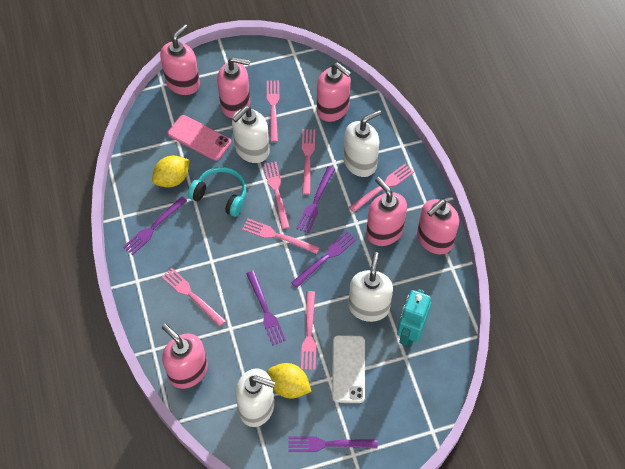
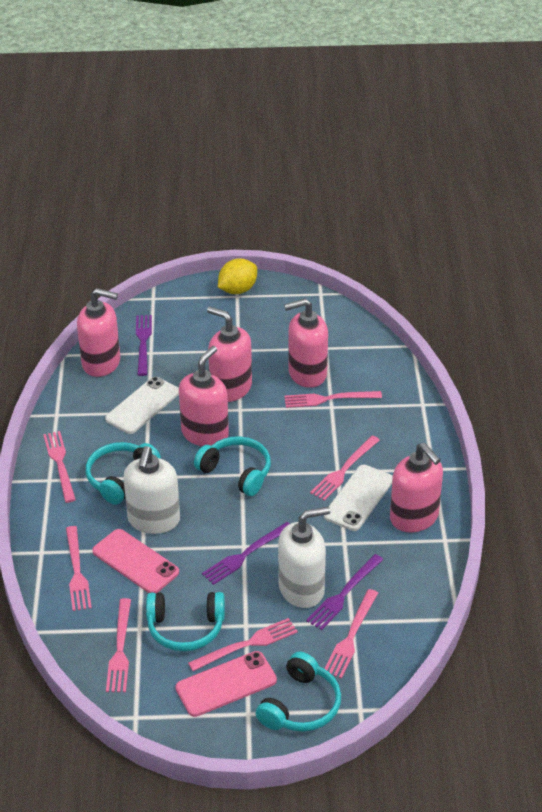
pink phone: [168,115,231,161] = 1 -> [92,529,179,593] [175,651,277,717] = 2
pink soap dispenser: [160,24,200,95] [162,324,208,389] [217,57,250,118] [317,62,351,122] [366,177,407,246] [417,199,459,255] = 6 -> [77,288,120,377] [179,346,229,446] [207,307,252,402] [284,298,328,388] [390,443,443,533] = 5
purple fork: [123,196,187,255] [246,271,286,346] [288,436,378,452] [291,231,356,288] [296,166,335,233] = 5 -> [136,315,152,376] [202,522,290,585] [306,554,384,630] = 3
turquoise headphones: [188,167,246,217] = 1 -> [86,442,161,505] [146,592,225,651] [194,436,271,496] [256,652,341,732] = 4
turquoise robot: [397,289,431,347] = 1 -> none = 0
white phone: [332,335,365,403] = 1 -> [105,377,179,434] [324,465,393,531] = 2
white soap dispenser: [232,106,270,163] [235,368,275,427] [344,110,381,177] [349,252,393,322] = 4 -> [123,446,180,534] [278,507,330,608] = 2
yellow lemon: [152,155,190,188] [267,363,312,398] = 2 -> [218,258,257,294] = 1

